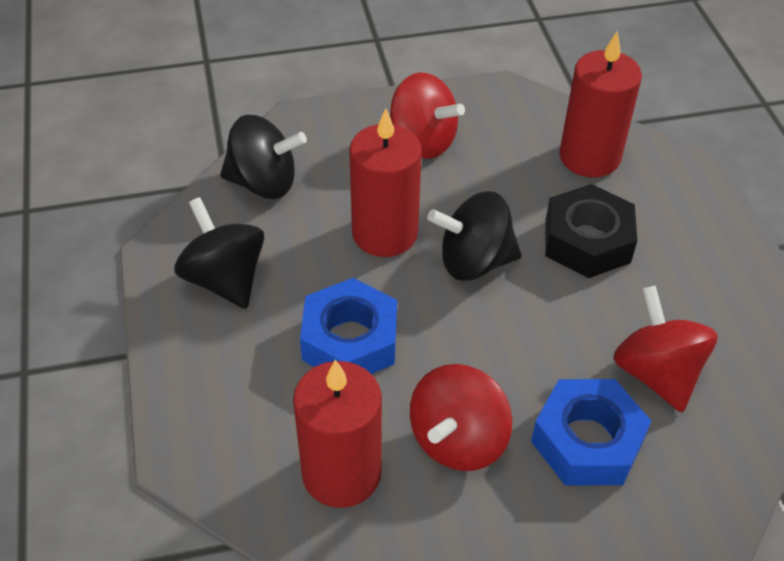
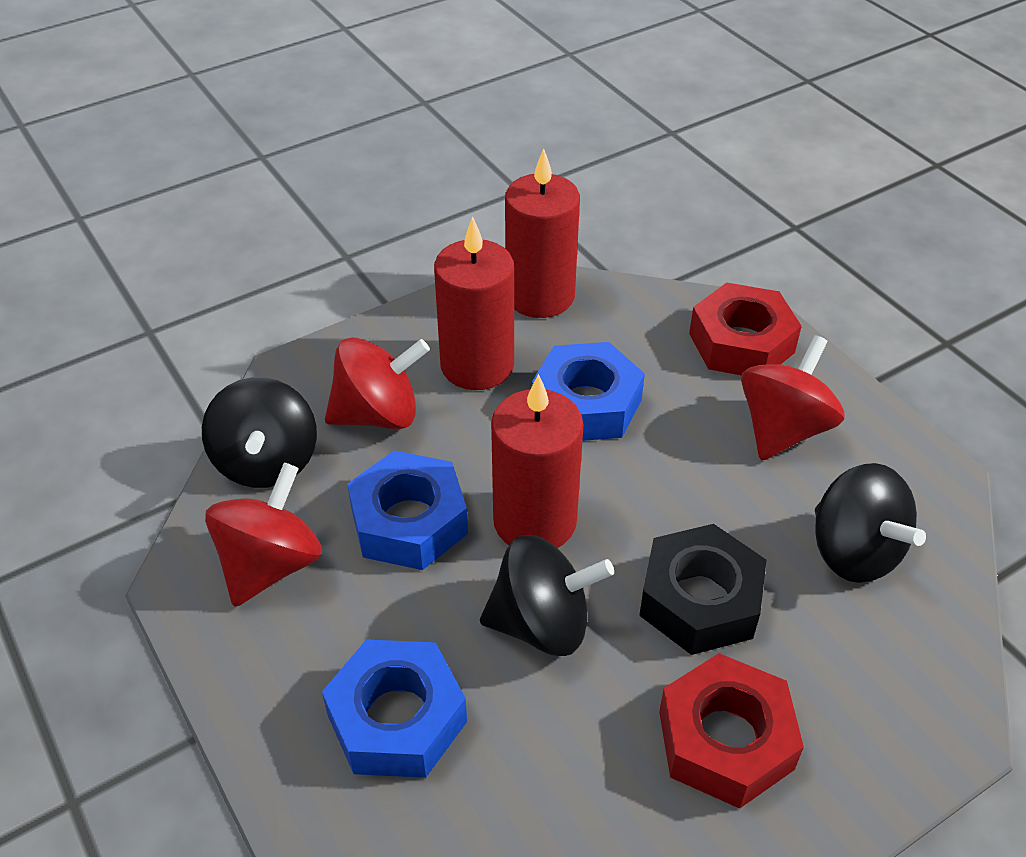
blue nut: [300,278,397,374] [531,379,651,486] = 2 -> [322,639,467,778] [347,451,468,570] [532,342,645,441] = 3
red nut: none = 0 -> [659,653,804,809] [689,282,802,376] = 2

